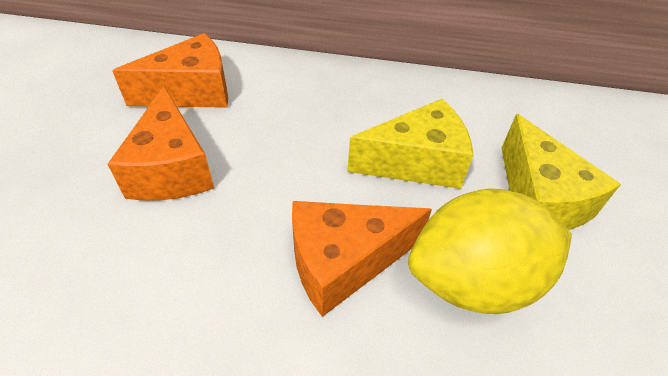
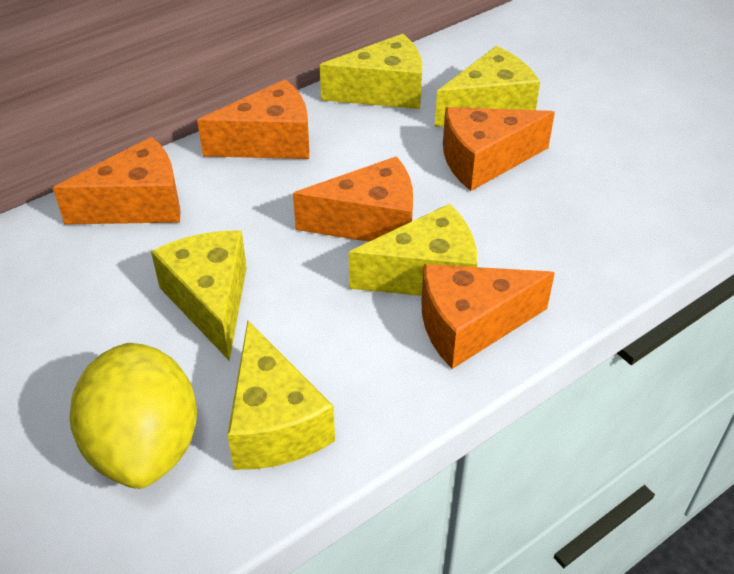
orange cheese: [108,86,214,201] [113,33,228,108] [292,201,432,317] = 3 -> [53,137,181,224] [197,79,309,159] [293,156,413,242] [421,264,555,369] [443,107,555,191] = 5
yellow cheese: [347,99,474,189] [502,114,621,230] = 2 -> [151,230,247,361] [227,321,335,470] [320,34,422,109] [349,204,477,296] [435,46,540,127] = 5

